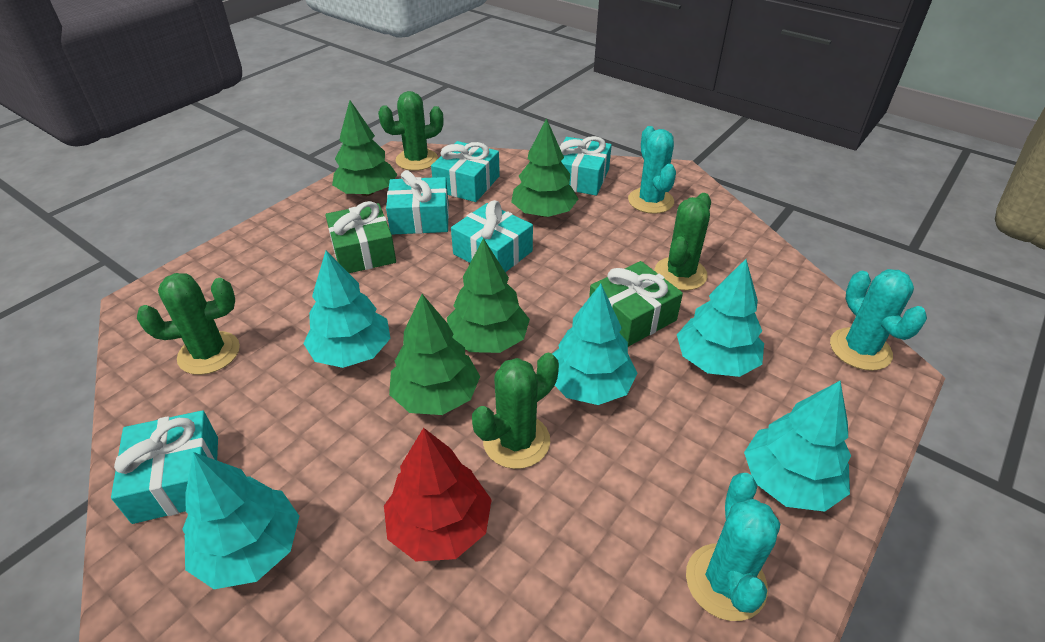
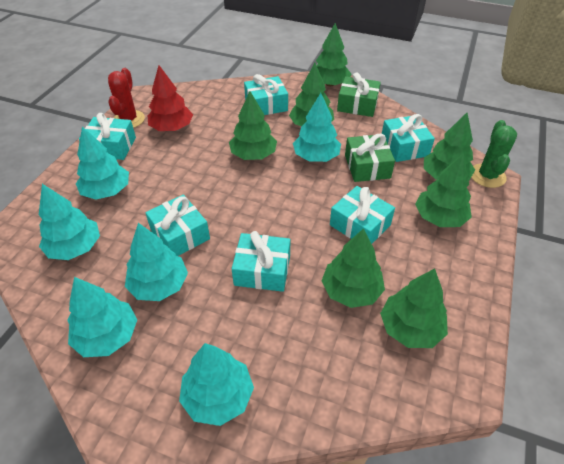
green cactus: [137,273,240,375] [378,91,443,171] [472,353,559,469] [655,193,711,291] = 4 -> [471,120,517,188] = 1
green tree: [332,100,397,196] [389,294,480,415] [447,238,530,353] [511,118,578,217] = 4 -> [229,91,277,160] [289,63,334,126] [316,23,352,86] [322,228,385,308] [380,268,448,348] [415,153,472,227] [424,113,475,180] = 7
red cactus: none = 0 -> [108,68,145,128] = 1
turquoise cactus: [628,126,676,214] [686,473,781,621] [830,269,927,371] = 3 -> none = 0
turquoise gift: [111,410,218,524] [386,170,449,235] [431,141,500,202] [451,200,533,272] [560,136,612,196] = 5 -> [79,113,136,160] [145,194,210,256] [232,231,290,292] [244,74,288,115] [330,186,395,244] [382,114,435,162] = 6
turquoise tree: [182,452,299,589] [303,251,390,368] [552,284,638,405] [677,259,764,377] [744,381,851,512] = 5 -> [39,184,100,260] [67,277,137,357] [76,127,129,200] [125,223,188,301] [179,343,254,426] [293,93,341,162] = 6

